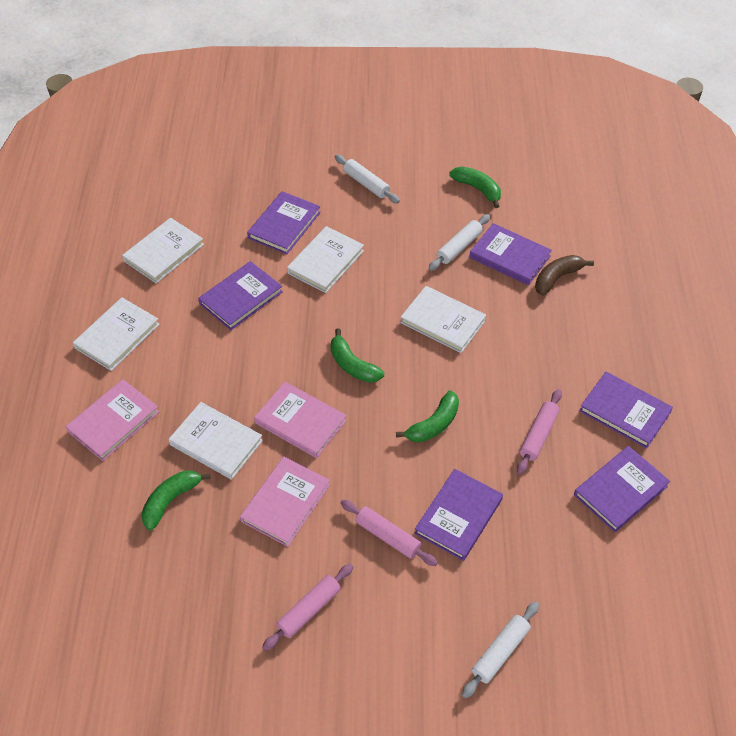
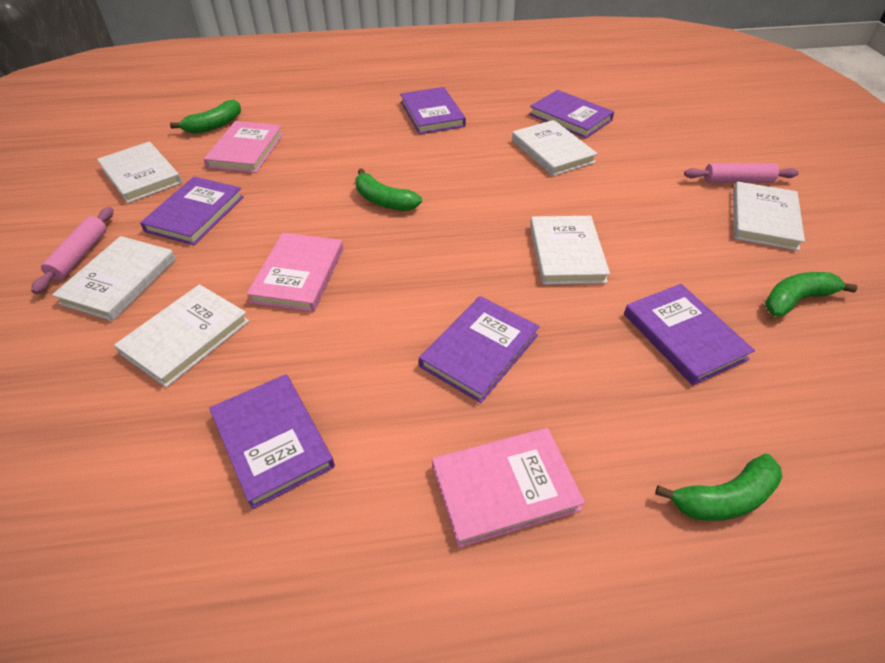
brown banana: [535,255,594,296] = 1 -> none = 0
pink rolling pin: [262,564,353,651] [341,500,438,566] [517,389,562,474] = 3 -> [31,207,113,294] [684,163,799,183] = 2
white book: [73,297,160,371] [122,218,204,283] [168,402,263,480] [287,226,364,293] [400,286,486,353] = 5 -> [52,236,176,321] [97,142,182,203] [114,284,249,388] [512,120,598,176] [530,216,610,285] [733,182,805,251] = 6
white rolling pin: [335,155,400,203] [429,214,490,271] [462,601,539,698] = 3 -> none = 0

